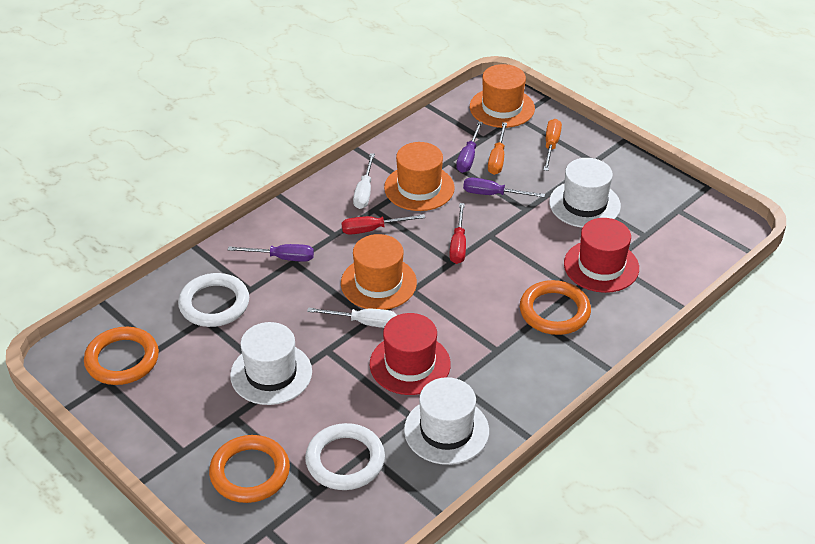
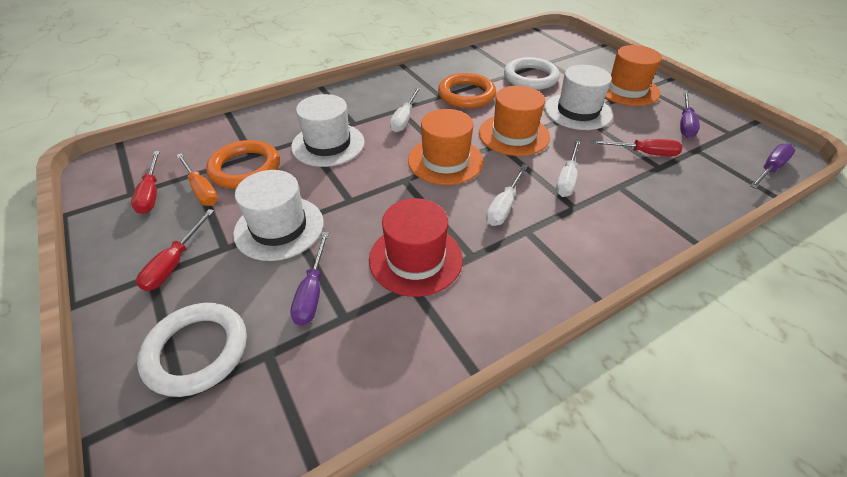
orange ring: [84,327,159,385] [209,435,290,503] [520,280,591,335] = 3 -> [206,140,280,189] [438,73,496,108] = 2
orange screwdriver: [488,122,507,175] [544,119,562,171] = 2 -> [176,153,218,206] = 1
red hat: [370,313,451,395] [564,218,639,293] = 2 -> [369,198,463,297] = 1
red screwdriver: [342,214,425,235] [449,203,466,264] = 2 -> [131,151,160,214] [136,209,214,291] [591,139,682,156] = 3
white screwdriver: [307,307,397,328] [353,153,375,209] = 2 -> [390,88,420,132] [486,164,528,226] [556,140,581,197] = 3

